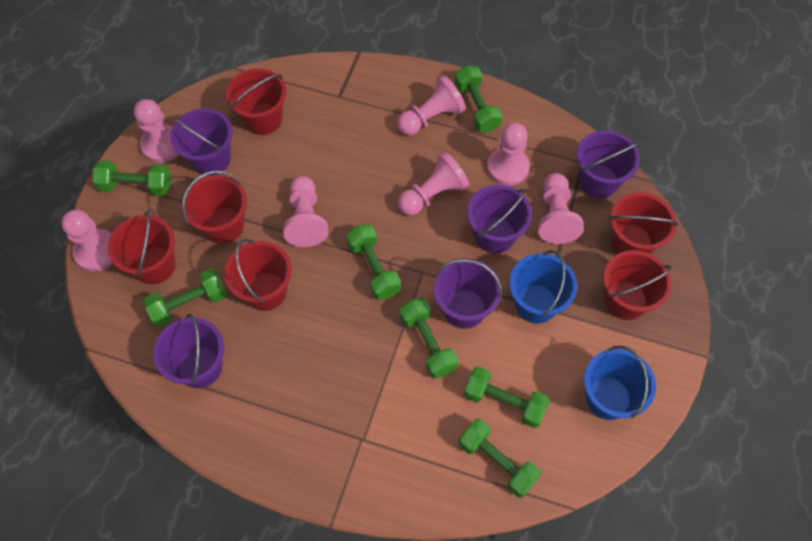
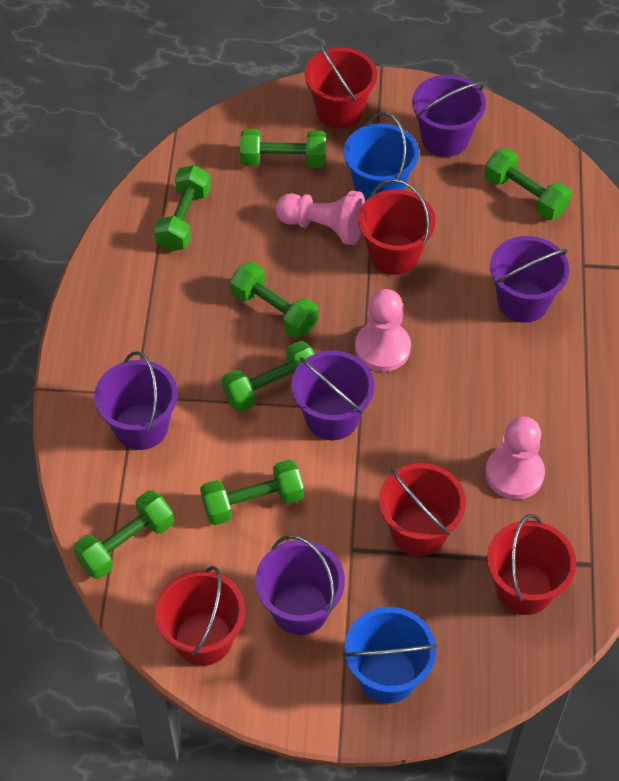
pink pawn: [61,210,113,272] [134,99,179,163] [283,176,329,247] [397,75,466,135] [398,151,469,215] [487,123,530,186] [538,173,584,244] = 7 -> [275,191,365,245] [355,289,411,372] [485,416,545,500] = 3
red bucket: [108,210,176,284] [182,170,247,244] [224,239,292,311] [226,68,287,135] [603,250,672,320] [609,192,679,254] = 6 -> [155,566,245,666] [305,42,377,129] [358,179,436,275] [379,463,466,556] [487,514,576,615] = 5

